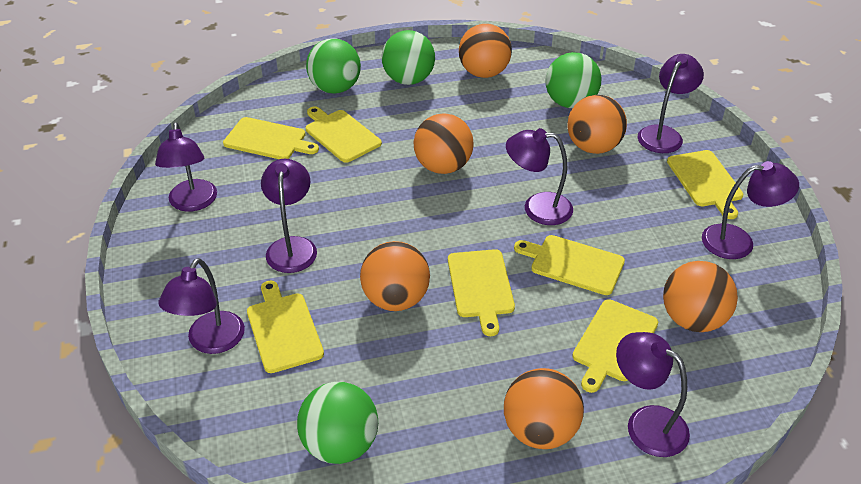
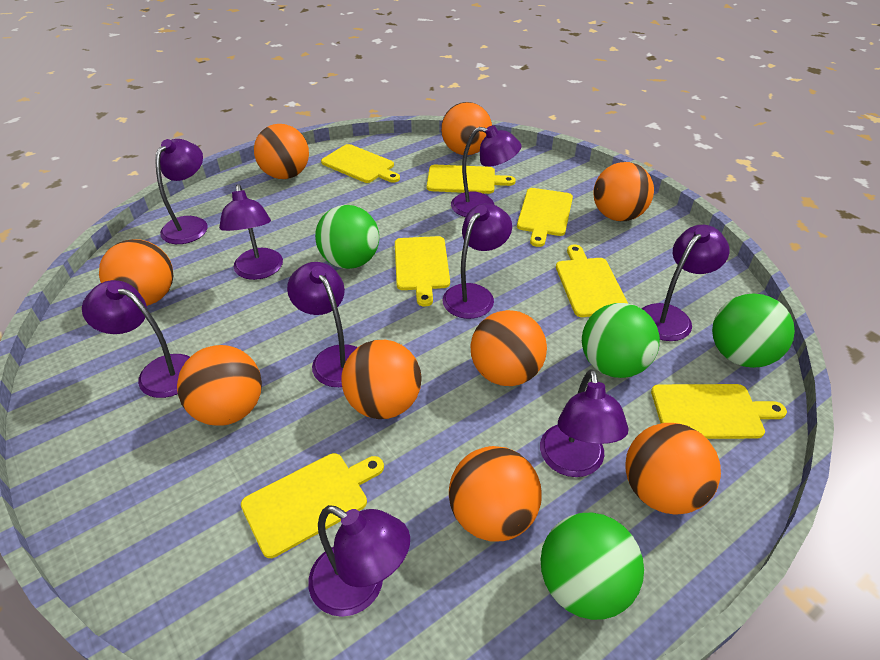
orange ball: [360,241,430,311] [414,114,474,174] [459,24,512,78] [504,368,584,449] [567,95,627,154] [663,261,738,332] = 6 -> [99,239,173,306] [177,345,262,426] [254,124,309,179] [341,340,421,419] [441,102,492,155] [449,446,542,542] [470,310,547,386] [593,162,654,221] [625,423,721,514] = 9
purple lamp: [155,122,217,212] [159,258,245,354] [261,159,317,273] [506,128,573,225] [616,332,690,457] [638,54,704,153] [702,161,799,259] = 7 -> [82,280,190,398] [155,139,208,244] [219,184,283,280] [287,262,358,387] [308,505,410,617] [443,203,512,319] [451,125,521,217] [540,369,629,477] [642,225,729,341] = 9

